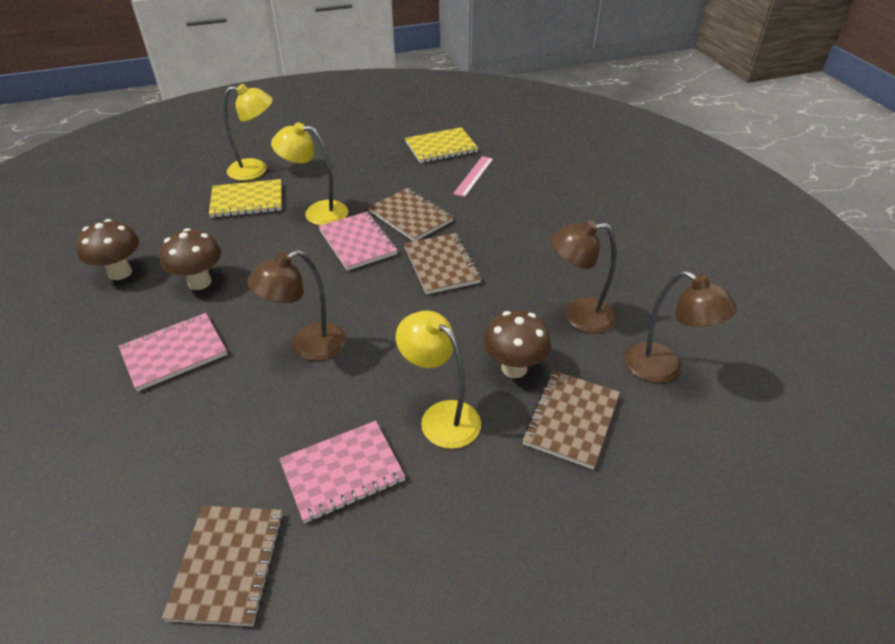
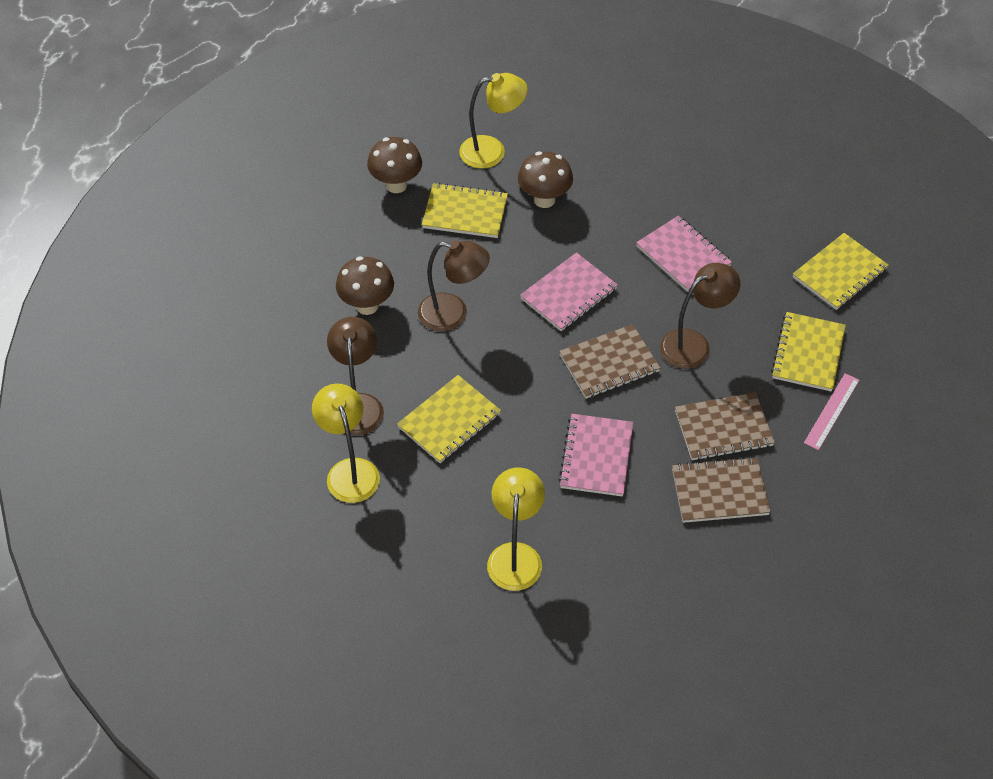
brown notebook: [162,506,284,626] [368,188,453,241] [404,233,481,294] [522,371,620,469] = 4 -> [559,324,660,399] [672,457,770,523] [675,392,775,461] = 3
yellow notebook: [209,179,282,218] [405,127,478,163] = 2 -> [397,375,501,463] [422,183,508,238] [771,312,846,392] [793,233,889,310] = 4

